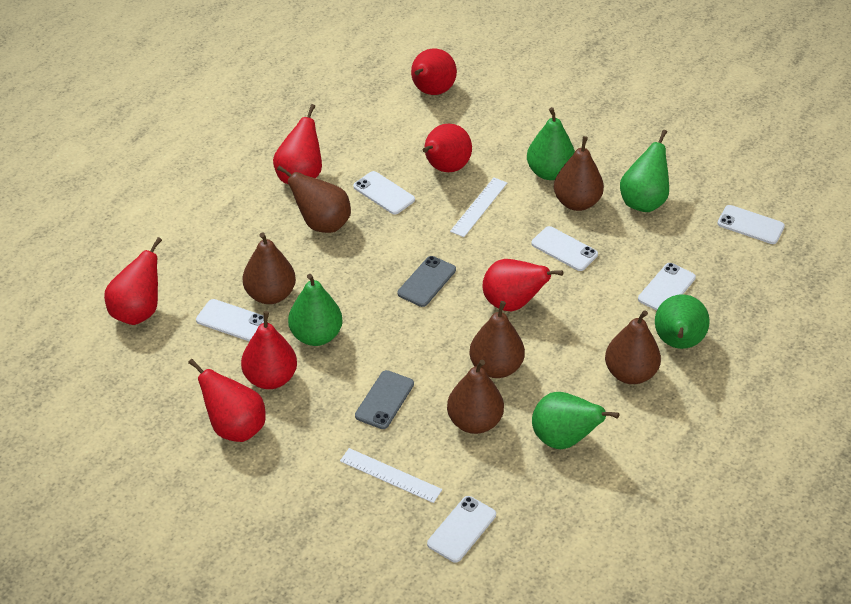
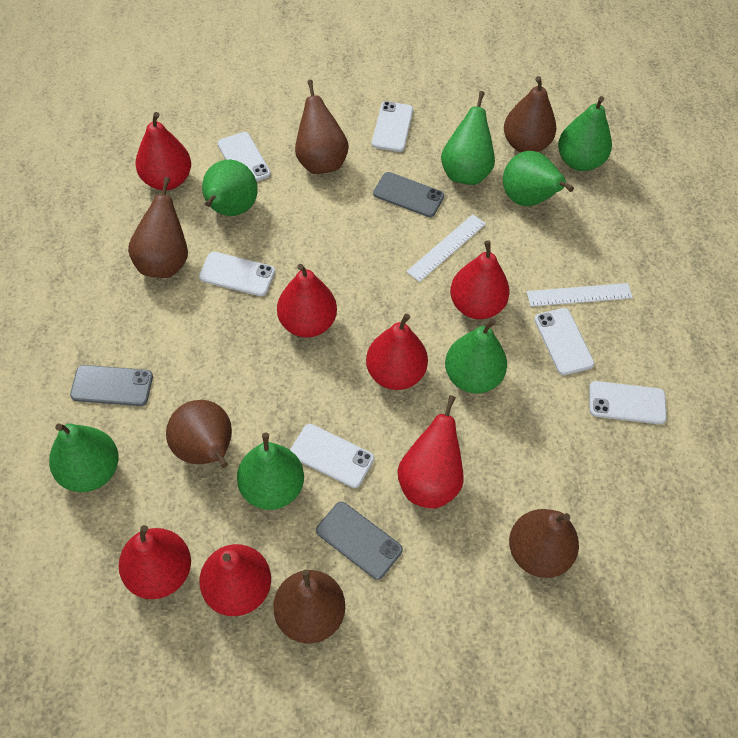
green pear: [288,274,343,346] [527,107,575,180] [532,392,619,449] [620,130,669,212] [655,294,710,349] = 5 -> [49,423,118,492] [202,160,258,216] [237,433,304,510] [441,91,495,185] [445,319,507,394] [503,151,574,206] [558,96,612,171] = 7
grey phone: [355,370,414,429] [398,256,456,307] = 2 -> [70,365,153,406] [316,502,403,580] [373,172,444,217] = 3

